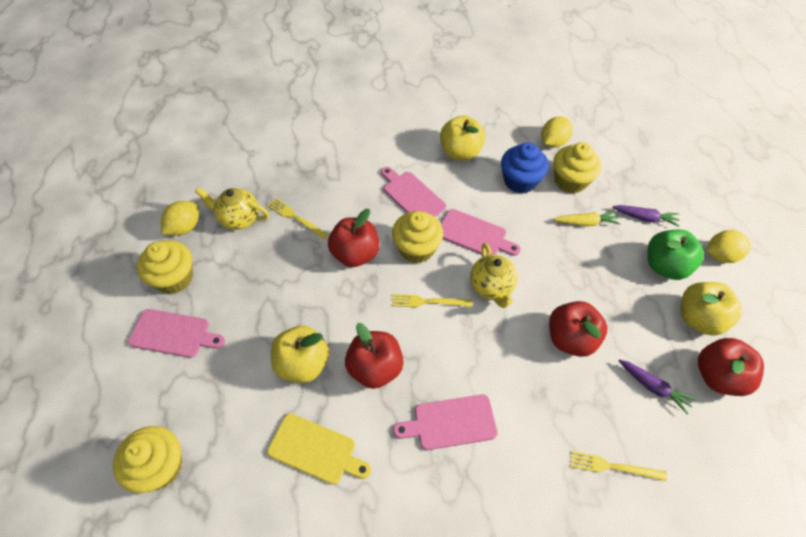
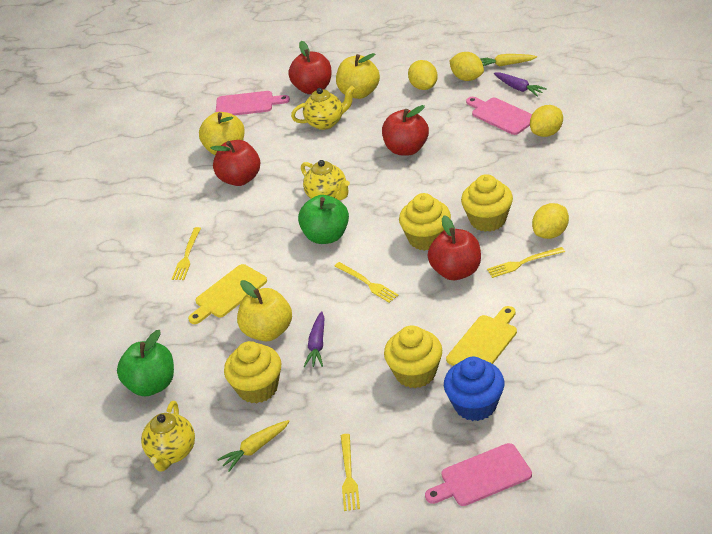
green apple: [648,230,704,280] = 1 -> [117,330,174,396] [298,195,349,244] = 2
pink cutting board: [128,309,225,358] [381,167,446,217] [393,394,498,450] [441,209,521,256] = 4 -> [216,91,290,115] [425,443,532,506] [466,97,532,135] = 3
yellow carrot: [553,211,621,226] = 1 -> [217,420,290,472] [480,54,537,67] = 2
yellow cutting board: [267,413,371,485] = 1 -> [188,264,267,324] [446,306,517,366] = 2
yellow fork: [268,198,328,239] [392,294,472,307] [570,451,667,481] = 3 -> [172,227,201,280] [334,262,399,303] [341,434,360,511] [487,247,565,278] = 4
yellow lemon: [161,201,199,236] [541,116,573,148] [706,230,752,263] = 3 -> [408,60,438,90] [449,52,484,81] [530,105,563,137] [532,203,569,239] = 4
yellow teapot: [195,188,269,230] [470,243,518,308] = 2 -> [141,401,195,471] [291,86,355,130] [301,160,350,200] = 3

